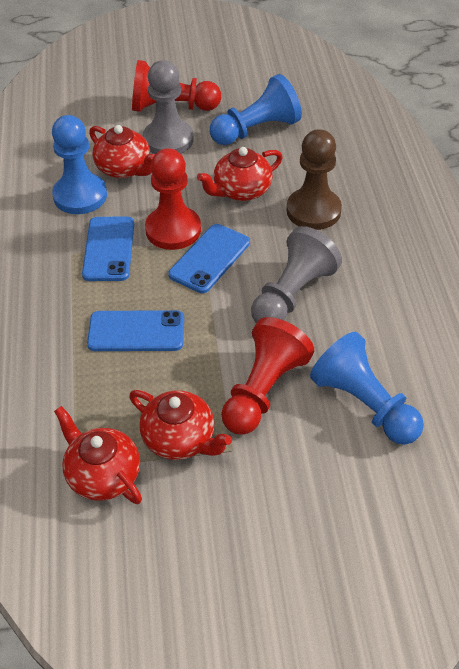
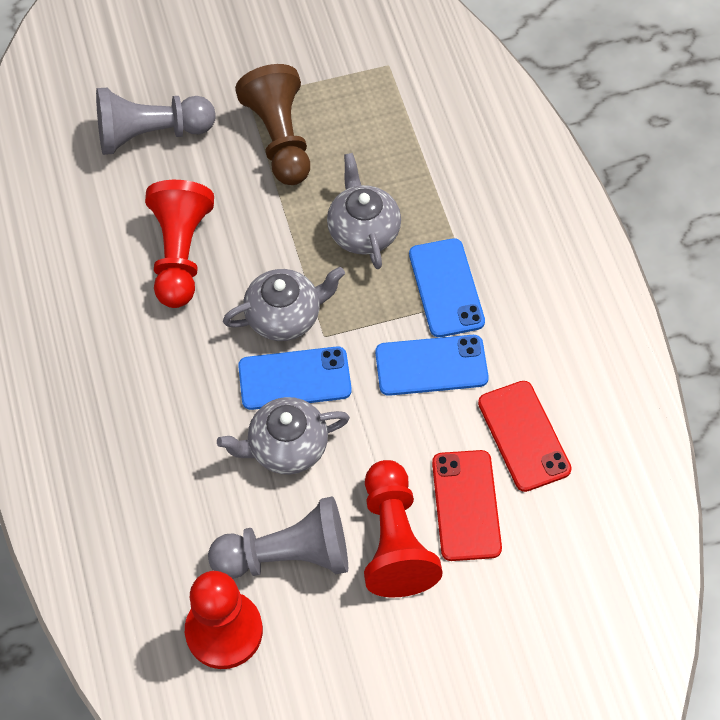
blue pawn: [52,115,107,214] [210,74,302,145] [310,332,424,445] = 3 -> none = 0
grey teapot: none = 0 -> [217,397,350,475] [223,267,345,341] [327,153,401,269] = 3
red phone: none = 0 -> [432,450,502,561] [478,381,572,492] = 2
red teapot: [54,406,142,504] [89,125,155,178] [129,390,232,460] [197,147,283,201] = 4 -> none = 0

